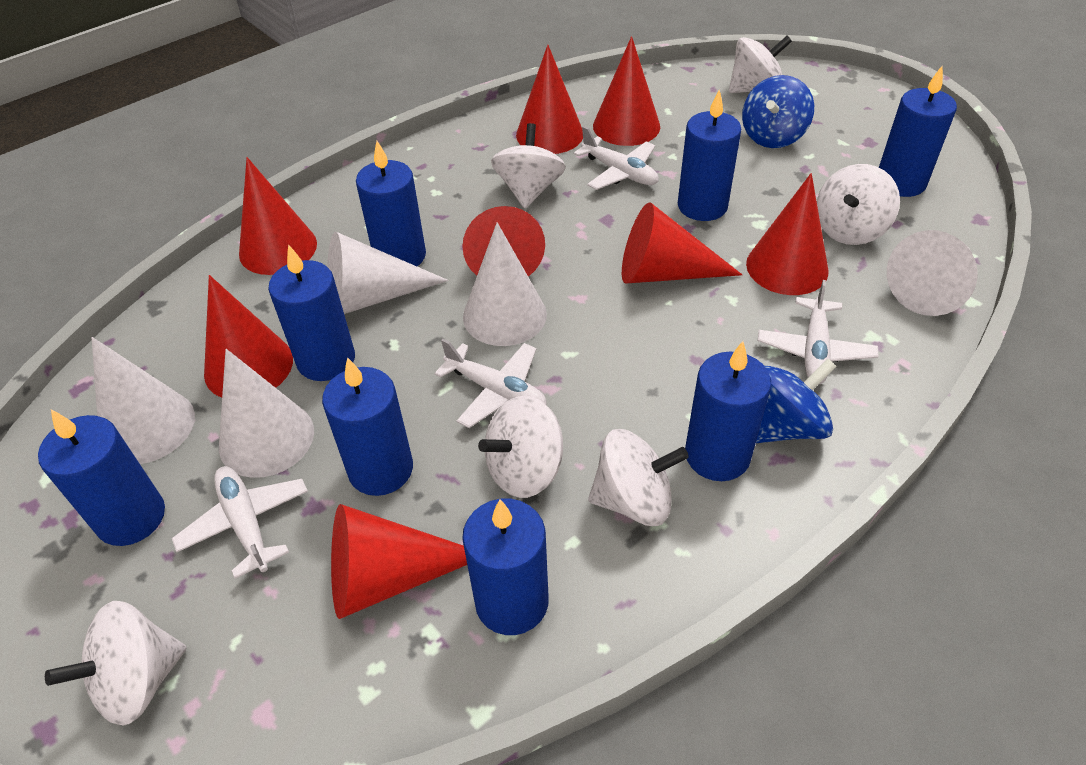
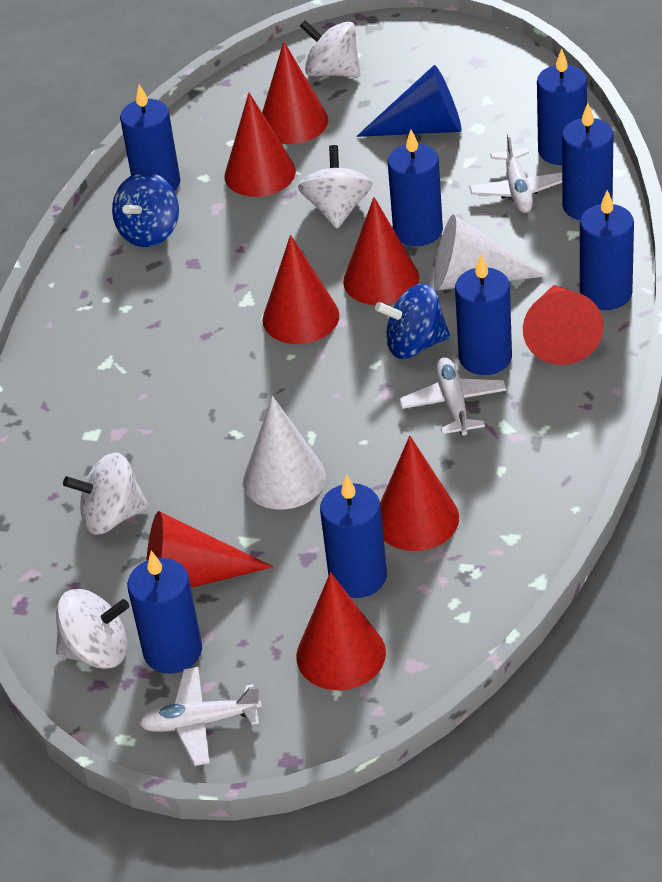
blue cone: none = 0 -> [356,65,462,137] = 1
white cone: [91,337,195,464] [219,349,314,478] [327,232,448,314] [463,222,547,346] [887,230,978,316] = 5 -> [243,396,326,509] [434,215,548,290] = 2
white plane: [172,466,308,579] [435,339,547,428] [574,126,659,190] [758,280,879,384] = 4 -> [138,667,262,766] [399,357,507,436] [469,133,562,213] = 3
white spinning top: [45,601,187,726] [478,396,563,498] [491,123,566,208] [588,429,689,526] [729,36,792,93] [817,164,900,245] = 6 -> [56,589,129,669] [63,453,149,535] [298,145,372,229] [300,20,360,77] = 4

